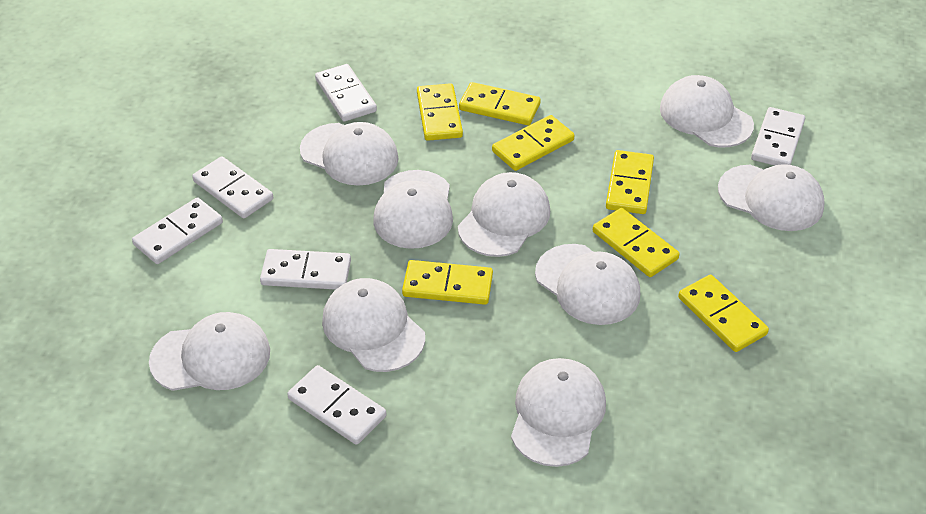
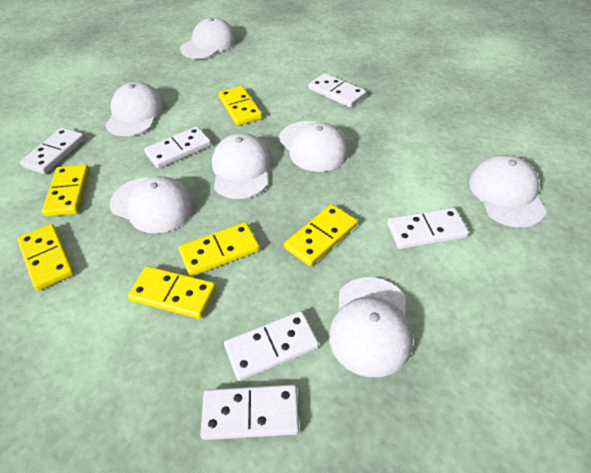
white cap: [149,312,270,391] [300,122,399,186] [322,278,425,372] [373,170,453,249] [458,172,550,257] [511,358,606,467] [535,244,640,325] [660,75,754,148] [718,164,825,231] = 9 -> [105,82,166,136] [110,176,195,233] [180,17,237,59] [212,133,273,199] [279,121,349,172] [329,277,413,377] [469,155,547,228] = 7
yellow domino: [402,260,493,305] [417,83,463,141] [459,82,541,125] [492,115,574,171] [593,208,679,277] [606,150,654,214] [678,275,769,352] = 7 -> [17,224,74,291] [42,164,89,217] [128,266,216,319] [179,222,260,276] [218,86,262,126] [284,204,357,266] = 6

